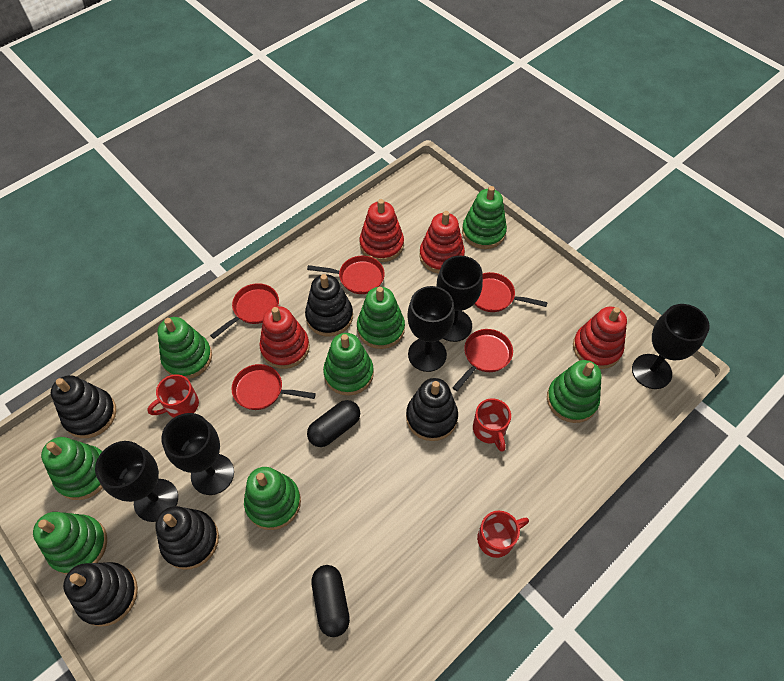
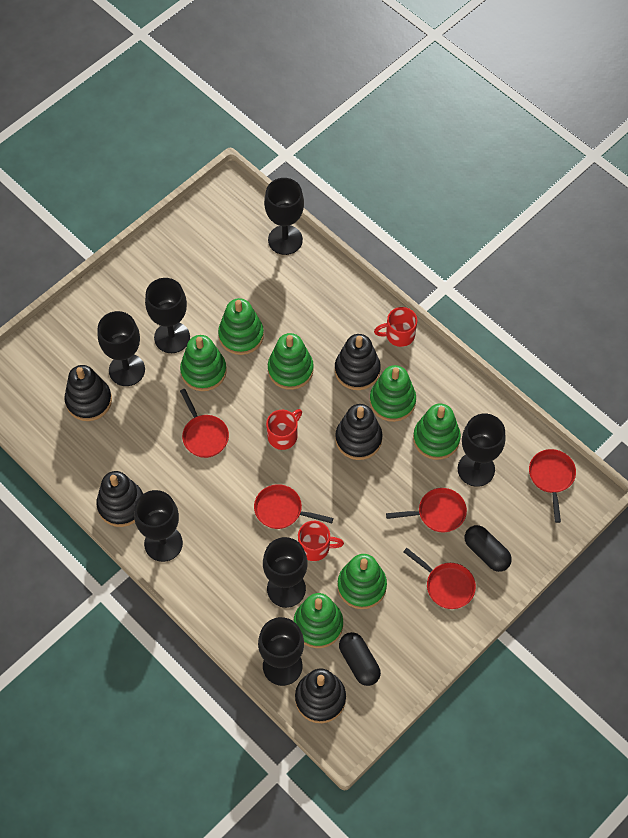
black goblet: [95,441,178,522] [161,413,234,495] [407,286,455,372] [437,256,483,342] [632,304,710,389] = 5 -> [97,311,145,386] [134,490,183,562] [145,278,190,353] [258,617,304,686] [263,537,308,608] [264,178,304,255] [458,414,506,487] = 7
green stacking toy: [33,512,107,575] [41,437,103,500] [158,317,212,379] [244,467,301,530] [323,333,374,396] [357,287,405,349] [462,186,507,249] [547,360,602,423] = 8 -> [180,335,227,391] [218,298,264,355] [268,333,314,390] [294,593,343,648] [337,554,387,609] [370,365,416,422] [413,404,461,460] = 7
red stacking toy: [260,306,310,369] [360,199,404,262] [419,211,465,274] [573,307,627,369] = 4 -> none = 0

